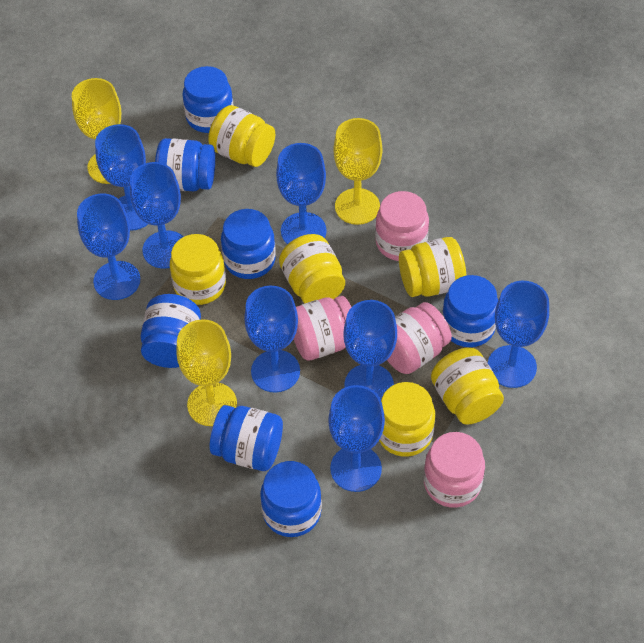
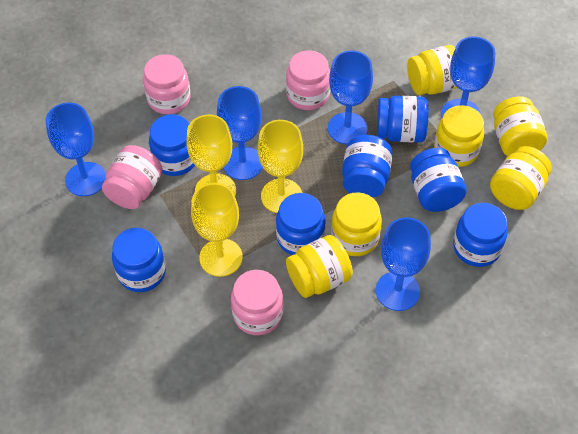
blue goblet: [77,193,140,300] [95,124,148,231] [130,162,184,269] [244,286,300,393] [276,143,327,244] [328,385,385,492] [344,300,397,399] [488,281,549,388] = 8 -> [46,102,106,196] [217,86,263,180] [328,50,373,144] [376,217,431,311] [441,36,495,118] = 5

